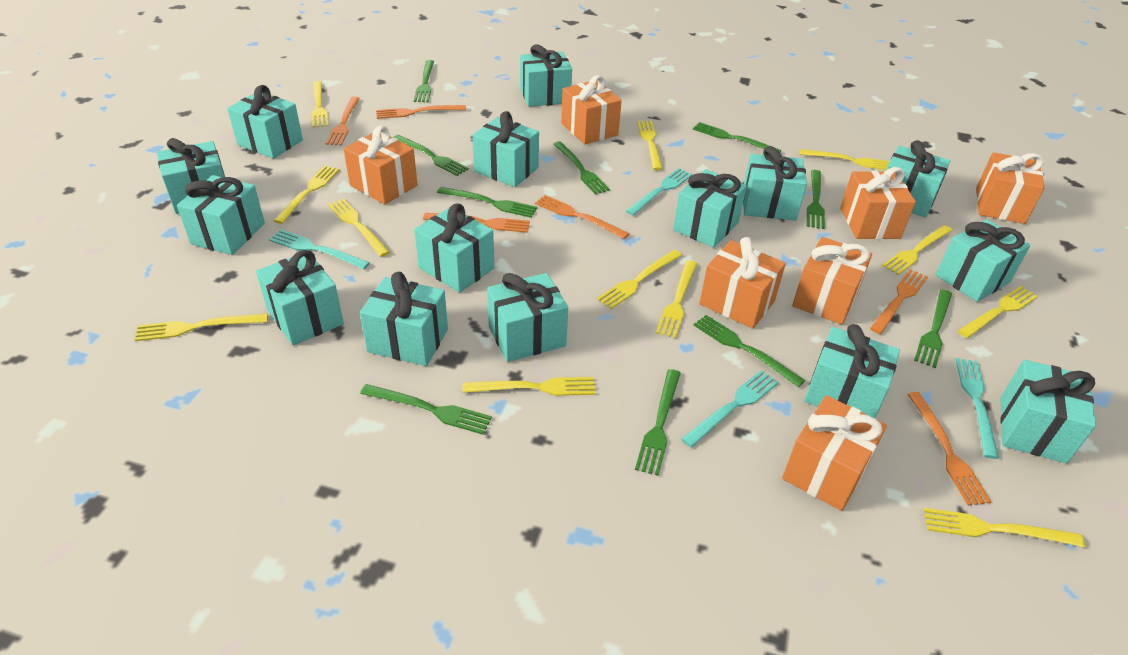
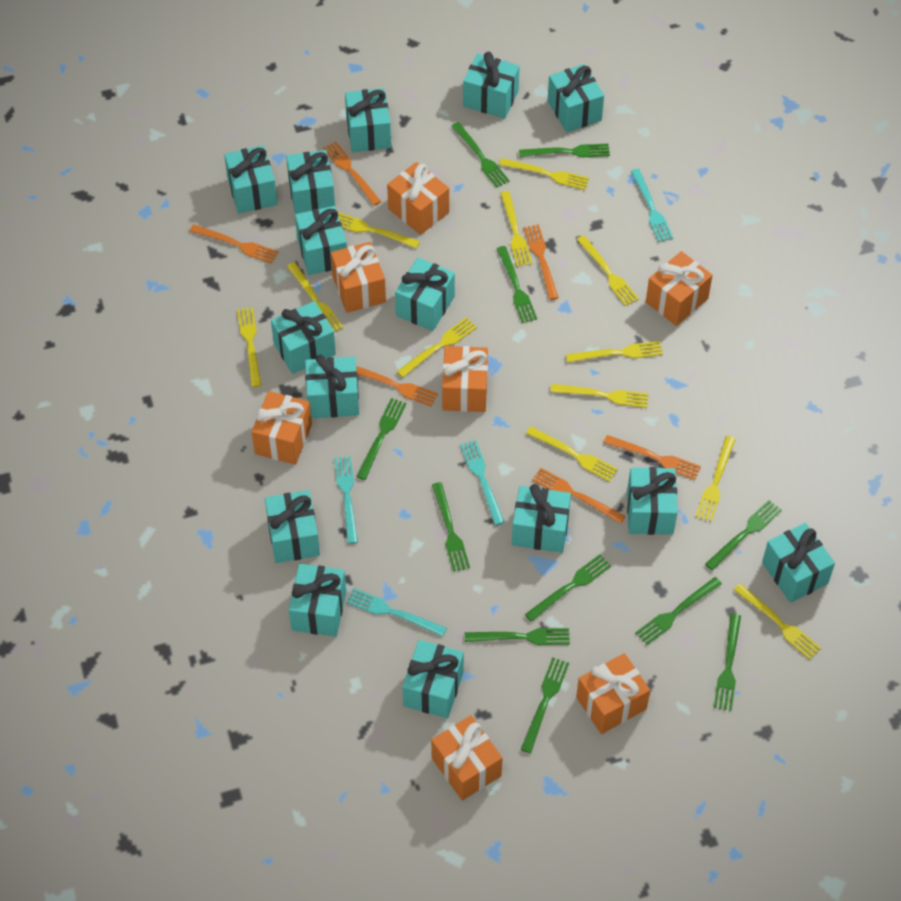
green fork: [360,384,492,434] [394,135,469,176] [414,60,434,102] [437,187,537,218] [553,141,610,195] [635,369,681,476] [693,122,782,152] [694,315,805,387] [807,170,825,229] [914,290,952,368] = 10 -> [356,398,406,480] [432,482,470,572] [451,122,510,188] [465,628,570,645] [497,246,537,323] [519,143,610,157] [521,658,569,753] [525,554,611,622] [635,577,722,645] [705,500,782,571] [714,614,741,711] = 11

